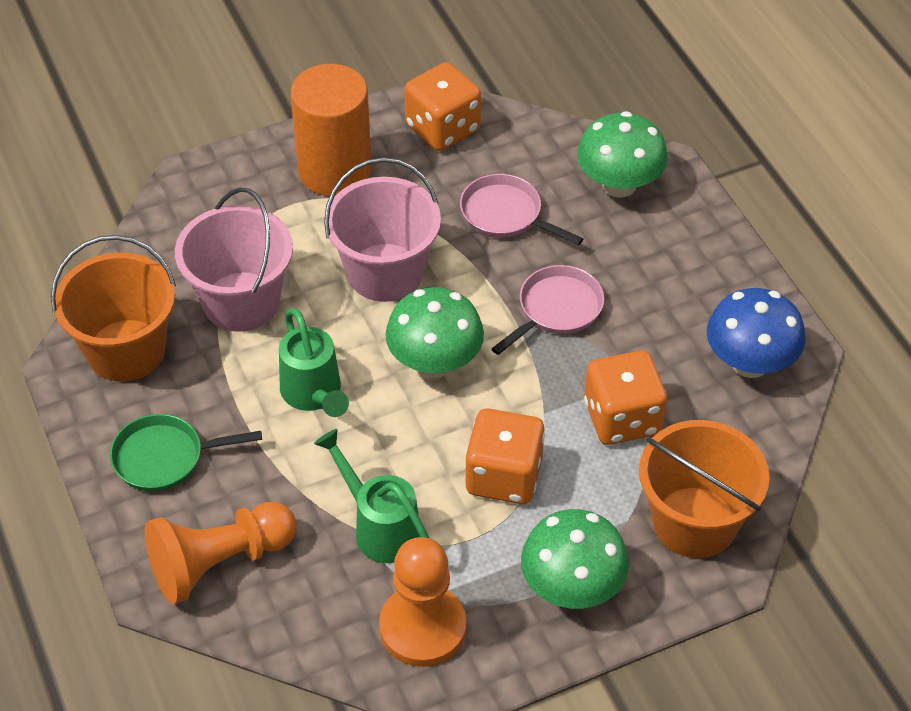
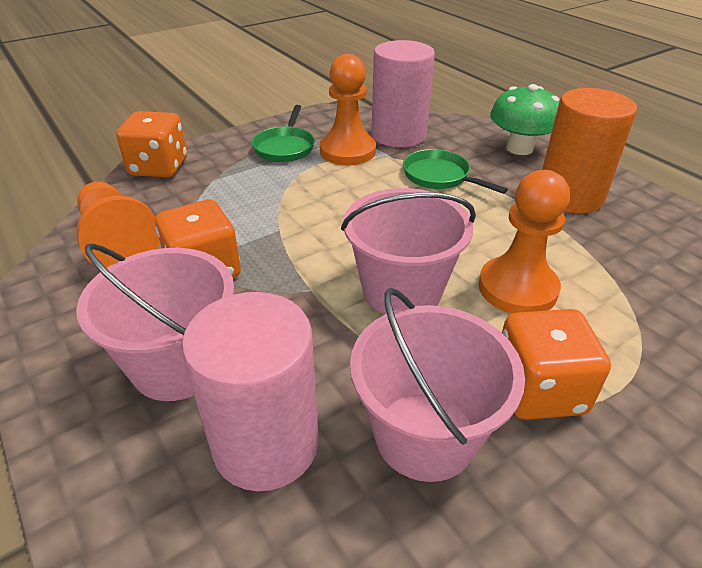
blue mushroom: [707,288,805,378] = 1 -> none = 0
green mushroom: [386,287,484,378] [521,509,629,609] [577,111,668,198] = 3 -> [490,84,560,155] = 1
green pan: [110,414,262,491] = 1 -> [252,105,315,162] [403,149,508,194] = 2
green watering can: [279,308,349,417] [314,429,429,563] = 2 -> none = 0
orange bucket: [51,235,176,382] [639,420,770,558] = 2 -> none = 0
orange pawn: [145,502,297,604] [379,537,466,667] = 2 -> [76,182,160,268] [320,54,376,165] [478,170,570,314] = 3
pink bucket: [175,188,293,332] [324,157,441,302] = 2 -> [76,243,234,401] [341,188,476,315] [350,288,525,482] = 3
pink cylinder: none = 0 -> [182,292,319,491] [372,40,435,147] = 2
pink pan: [460,174,583,245] [491,265,604,355] = 2 -> none = 0

